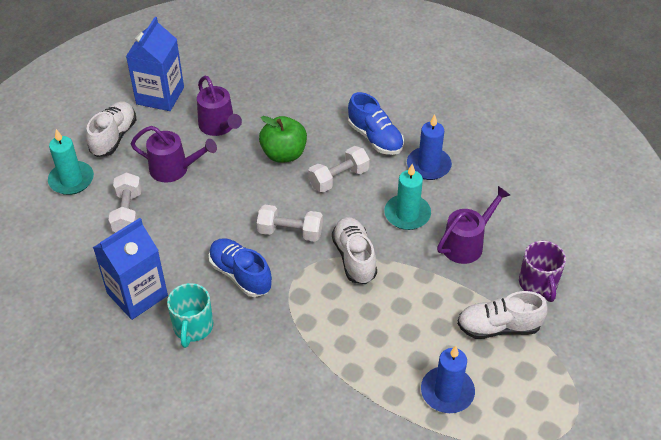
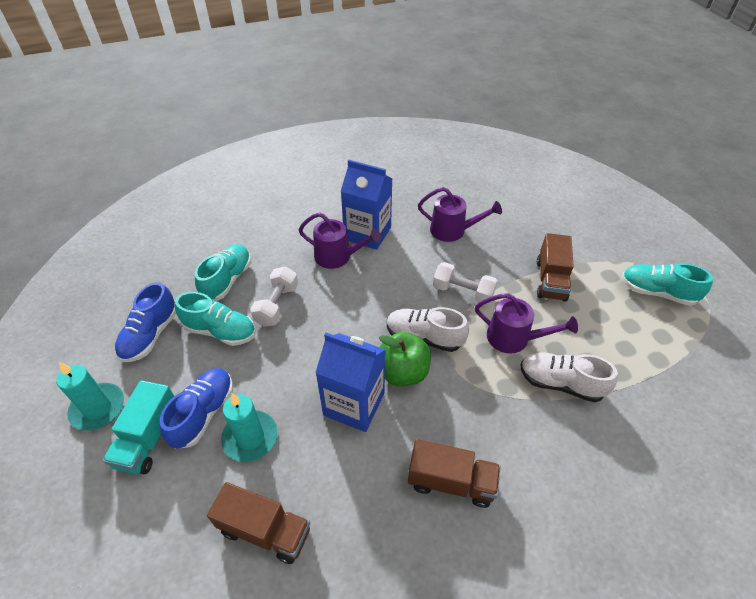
blue candle: [407,114,452,180] [421,346,475,413] = 2 -> none = 0
brown truck: none = 0 -> [207,482,310,564] [408,439,500,508] [537,233,574,302] = 3
purple mug: [519,240,566,302] = 1 -> none = 0
turquoise mug: [167,283,213,348] = 1 -> none = 0
turquoise shoe: none = 0 -> [175,292,256,346] [195,244,251,301] [621,263,713,306] = 3
turquoise truck: none = 0 -> [103,380,174,474] = 1
white dumbbell: [108,172,142,232] [257,205,323,242] [308,146,370,192] = 3 -> [250,266,298,327] [433,262,498,305] = 2
white shoe: [86,101,136,157] [332,217,377,284] [457,291,548,339] = 3 -> [387,307,469,352] [520,353,618,402] = 2

